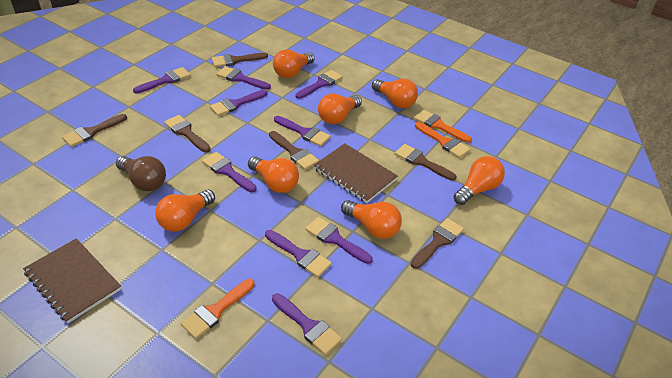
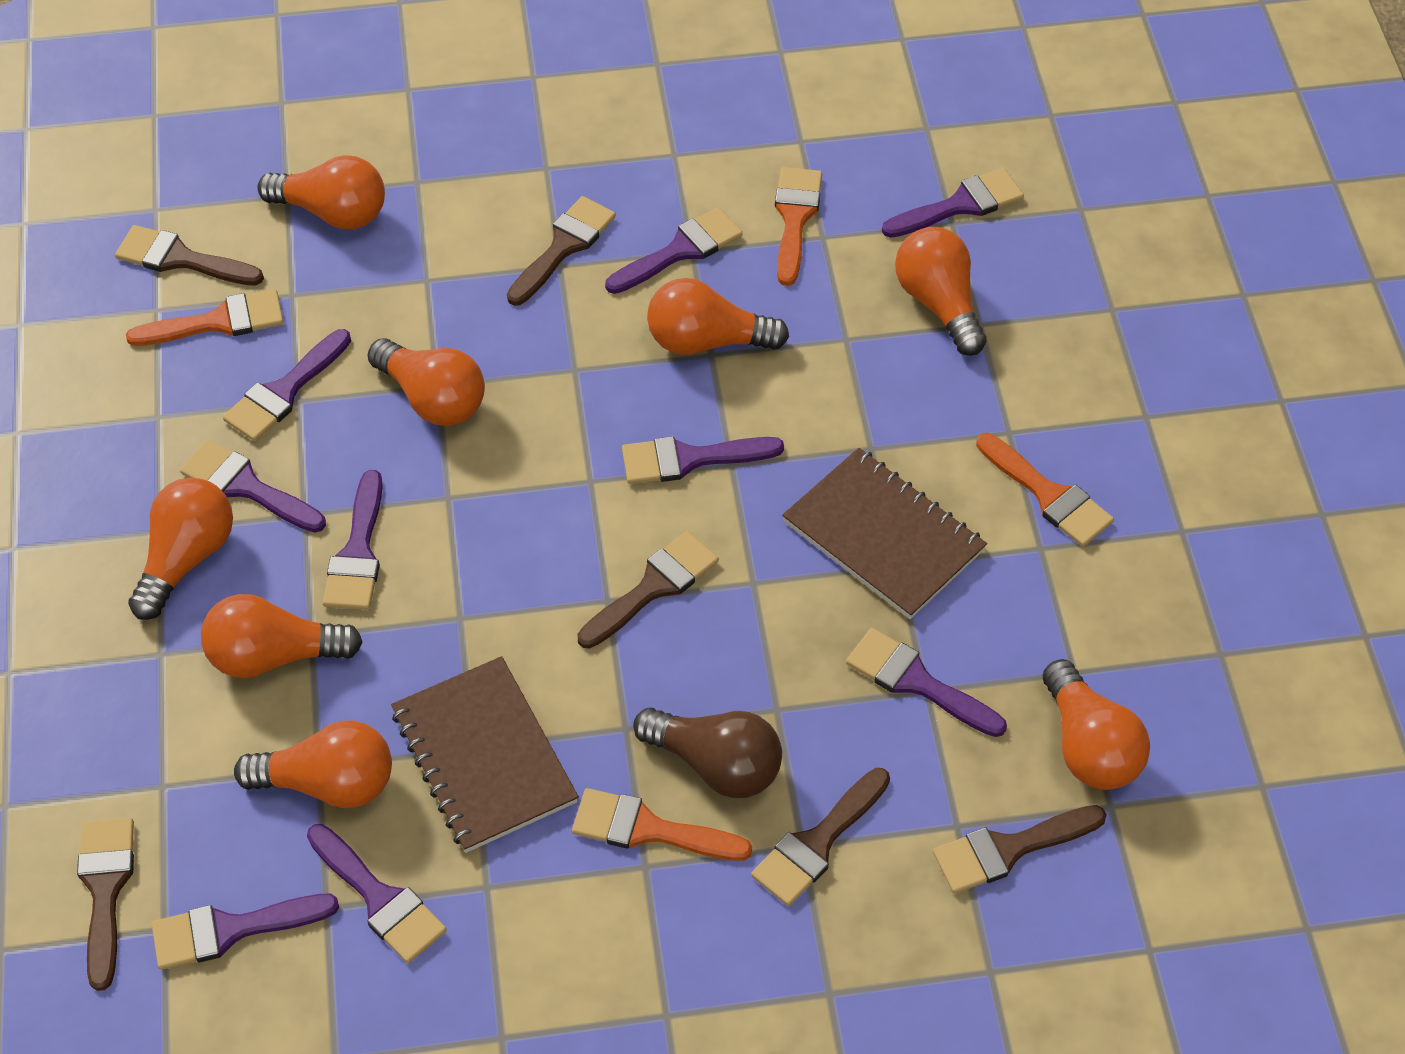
orange brush: [180,279,255,339] [414,110,472,143] [415,122,471,158] = 3 -> [126,289,284,346] [572,788,752,861] [775,167,822,286] [976,433,1114,547] = 4
orange light bulb: [155,190,215,232] [248,156,299,193] [273,49,315,78] [318,93,362,124] [341,200,402,239] [372,79,418,108] [454,156,505,205] = 7 -> [128,478,233,620] [201,594,363,678] [234,721,392,808] [257,155,385,229] [368,338,485,426] [647,278,789,355] [895,227,986,356] [1042,659,1150,790] = 8

